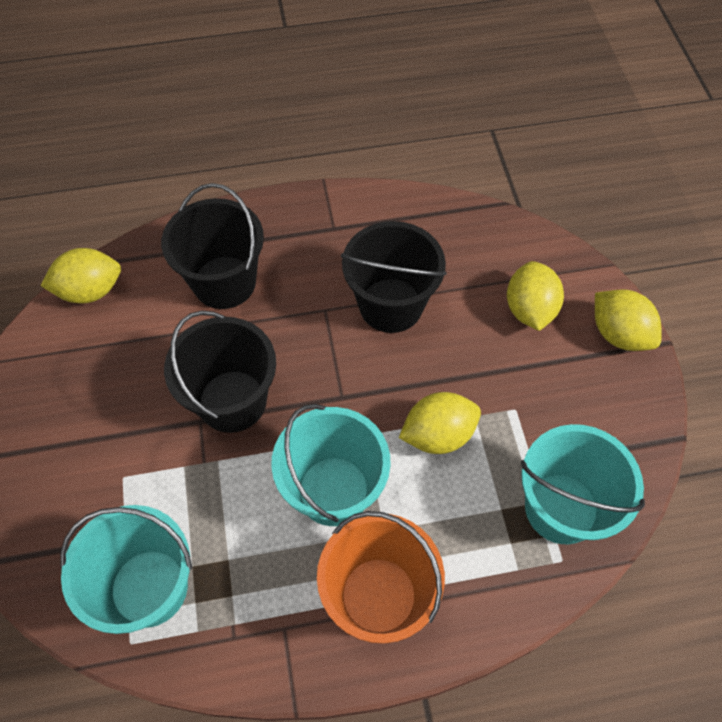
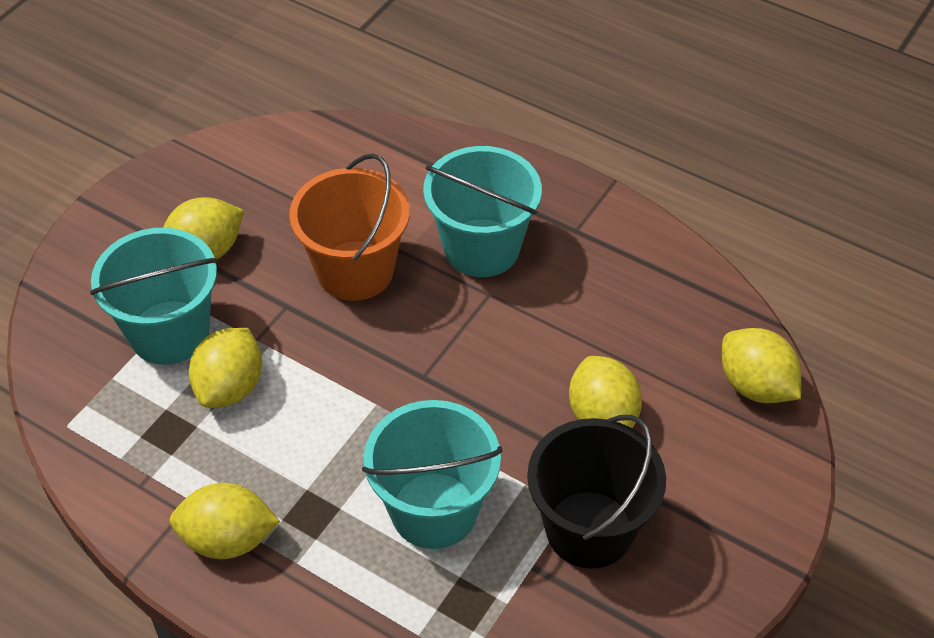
black bucket: [161,183,264,309] [164,311,276,433] [341,221,447,333] = 3 -> [527,415,666,569] = 1
yellow lemon: [41,248,121,303] [399,392,481,454] [507,261,564,331] [595,289,662,351] = 4 -> [163,197,244,259] [170,483,280,559] [189,328,262,408] [569,356,642,428] [722,328,801,403] = 5

